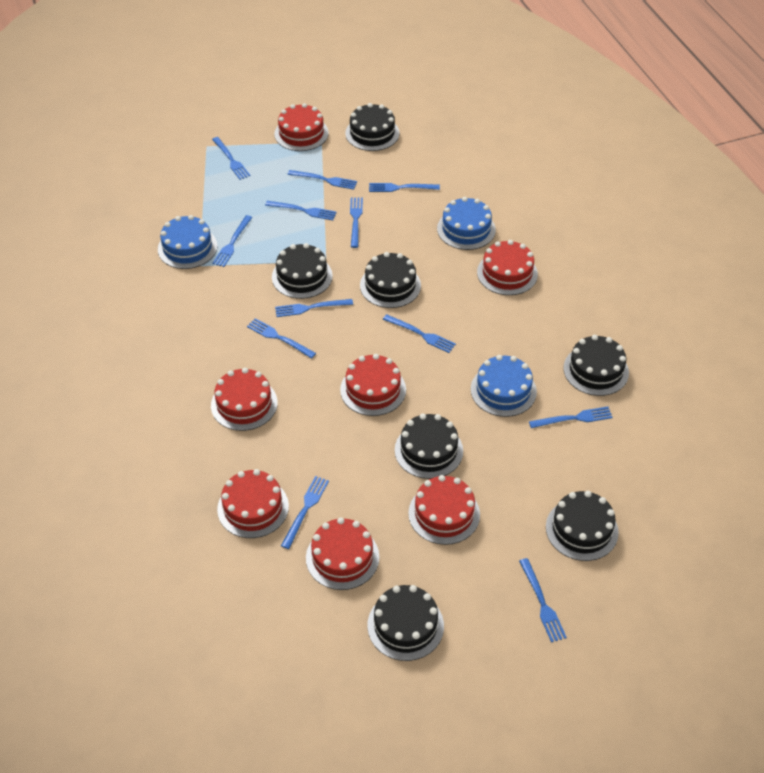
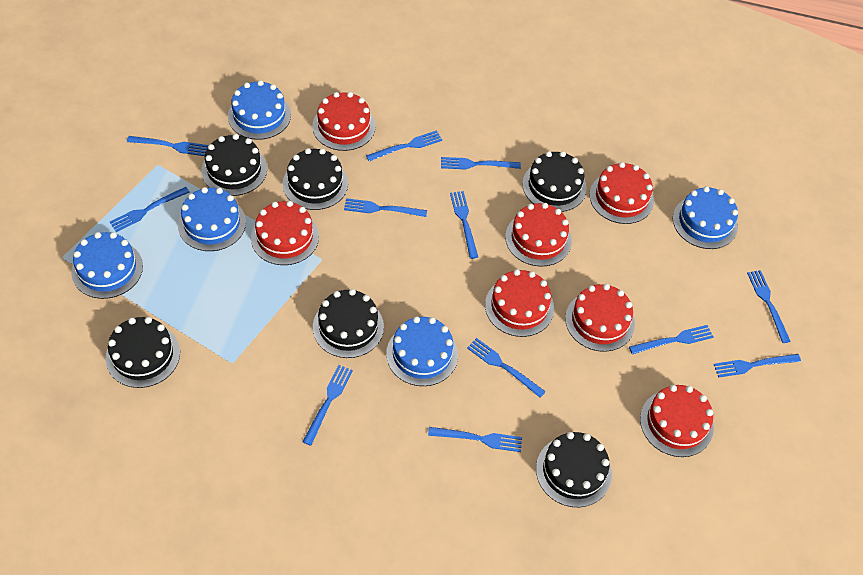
black cake: [272,243,333,299] [345,103,400,151] [360,252,421,308] [367,585,444,661] [395,413,463,479] [546,491,619,561] [563,335,629,396] = 7 -> [106,317,180,388] [201,134,267,196] [283,148,348,210] [313,289,384,358] [522,151,587,212] [536,432,612,507] = 6
blue cake: [158,215,217,269] [437,197,496,250] [471,355,537,417] = 3 -> [71,232,143,299] [178,187,246,251] [228,80,291,140] [386,316,458,386] [673,186,738,249] = 5

